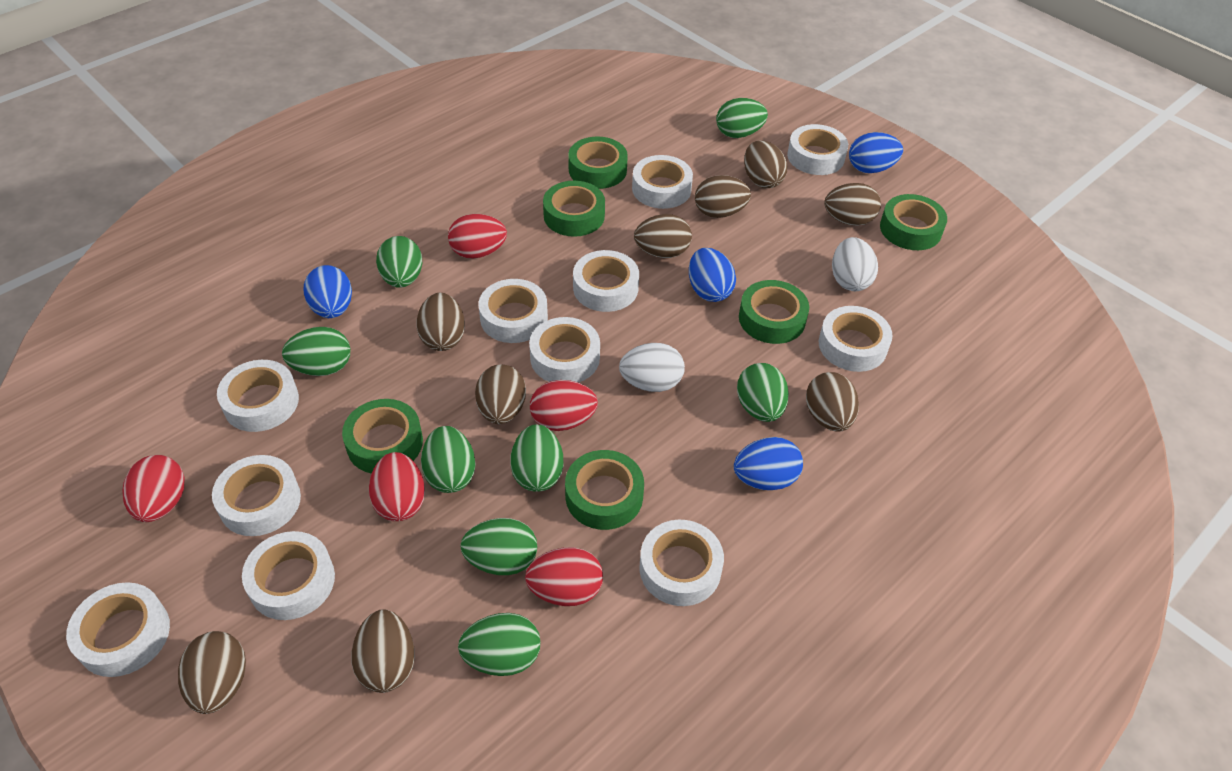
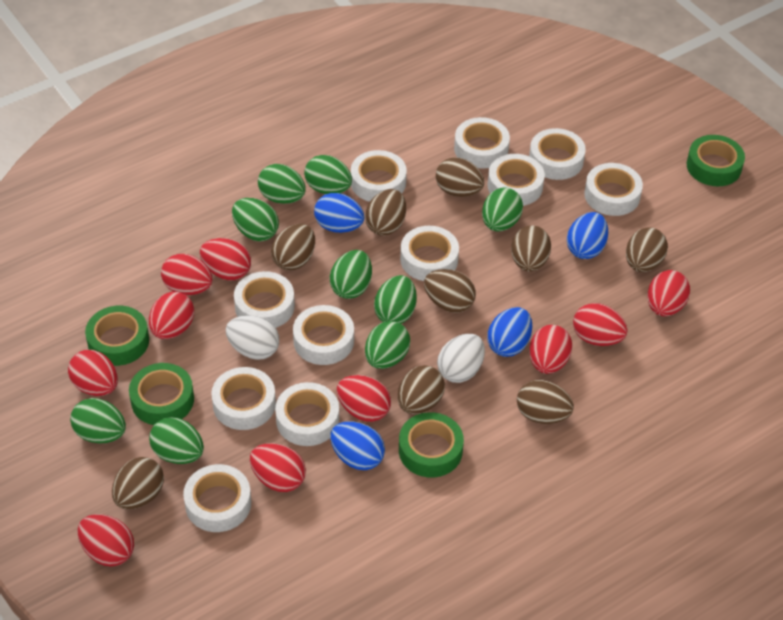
green egg: [282,327,351,376] [376,236,422,288] [421,426,475,493] [458,613,541,676] [460,518,537,575] [510,424,563,492] [716,98,768,138] [737,363,789,422] = 8 -> [70,398,126,444] [149,417,204,464] [232,198,279,241] [258,164,306,204] [304,155,352,194] [330,250,372,299] [365,321,410,369] [374,275,417,324] [482,187,523,231] = 9
green tape: [342,399,423,474] [543,181,605,237] [565,450,644,530] [568,137,628,189] [739,280,809,344] [880,194,947,250] = 6 -> [85,306,149,366] [129,363,194,425] [399,412,464,477] [687,135,745,186] = 4
red egg: [123,455,184,522] [369,452,425,521] [448,214,507,258] [525,547,603,606] [530,380,598,431] = 5 -> [68,350,118,396] [77,514,134,567] [149,292,194,339] [161,254,212,295] [200,238,251,281] [250,443,306,492] [337,375,391,422] [529,325,572,374] [573,303,628,346] [647,270,690,316] = 10

